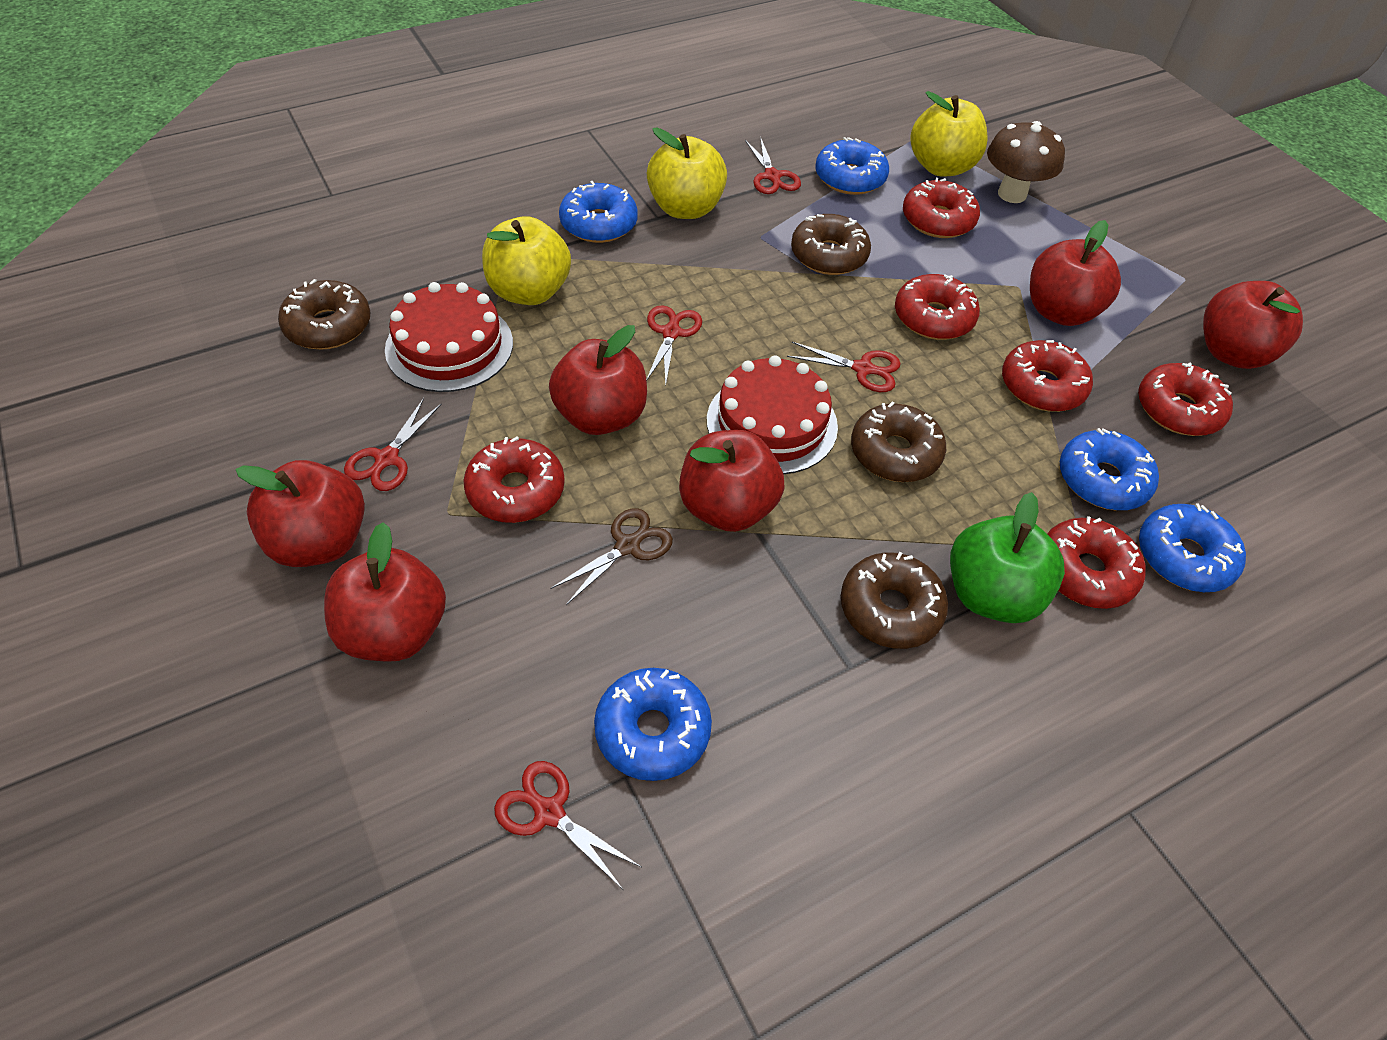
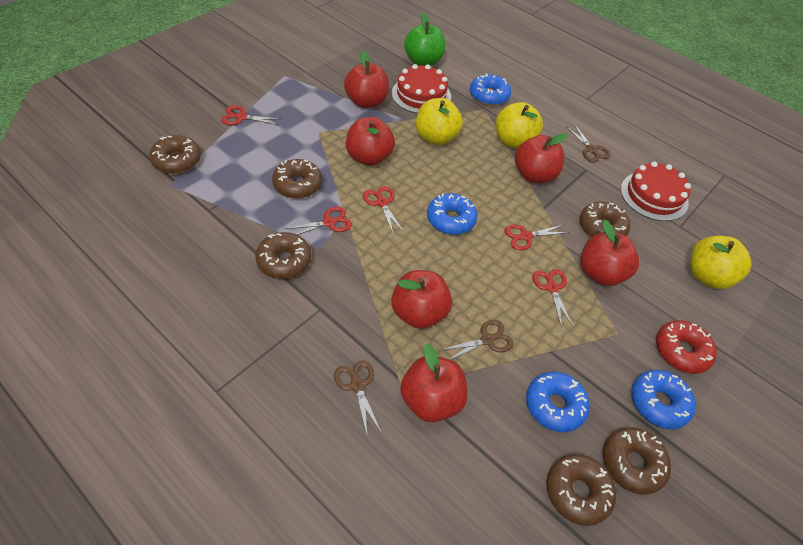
blue donut: [559,181,638,243] [594,668,712,781] [815,137,889,195] [1060,428,1159,510] [1139,503,1246,592] = 5 -> [427,193,477,235] [470,73,511,106] [526,372,590,432] [631,370,696,429] = 4
brown donut: [278,279,370,349] [791,214,871,275] [841,552,948,649] [851,401,946,482] = 4 -> [149,135,201,174] [255,232,311,279] [272,159,322,199] [546,454,617,526] [580,202,630,237] [603,427,671,495] = 6
brown mushroom: [987,121,1065,203] = 1 -> none = 0
brown scissors: [551,508,673,605] = 1 -> [334,361,381,434] [441,320,514,360] [567,124,611,163] = 3
red donut: [463,436,565,523] [895,274,980,340] [903,178,980,238] [1002,340,1093,412] [1047,516,1145,609] [1138,363,1233,436] = 6 -> [656,320,717,374] = 1

